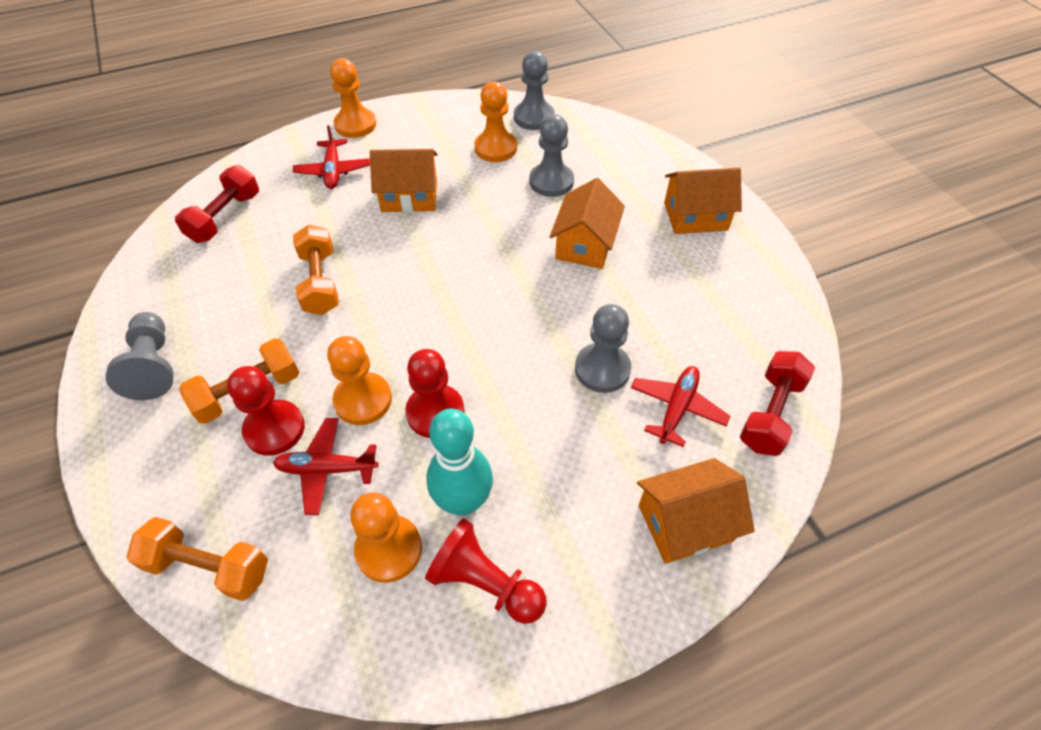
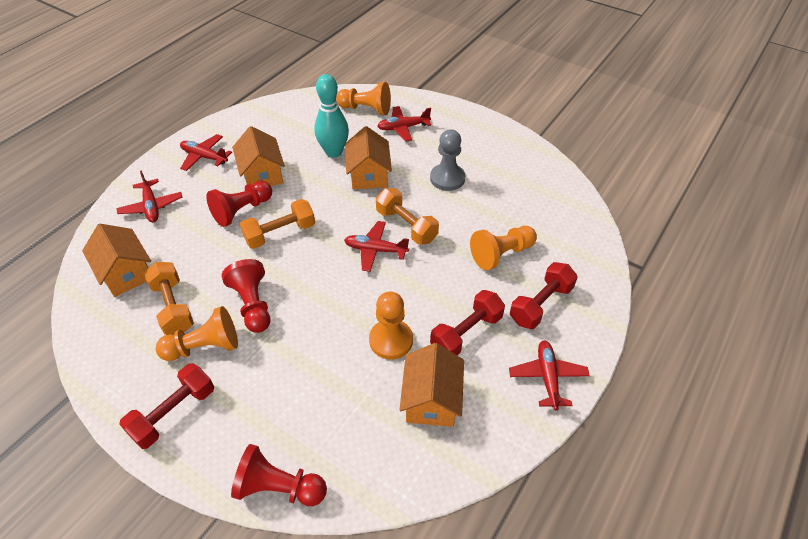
grey pawn: [106,312,174,400] [514,51,555,130] [529,114,574,197] [575,304,631,393] = 4 -> [430,129,465,191] = 1
red dumbbell: [175,165,259,243] [740,351,815,456] = 2 -> [119,363,214,449] [430,290,505,355] [510,262,578,329] = 3
red plane: [273,418,378,515] [293,125,370,189] [631,366,730,447] = 3 -> [116,170,182,222] [180,134,232,171] [344,221,409,272] [377,106,431,141] [509,340,590,410] = 5

